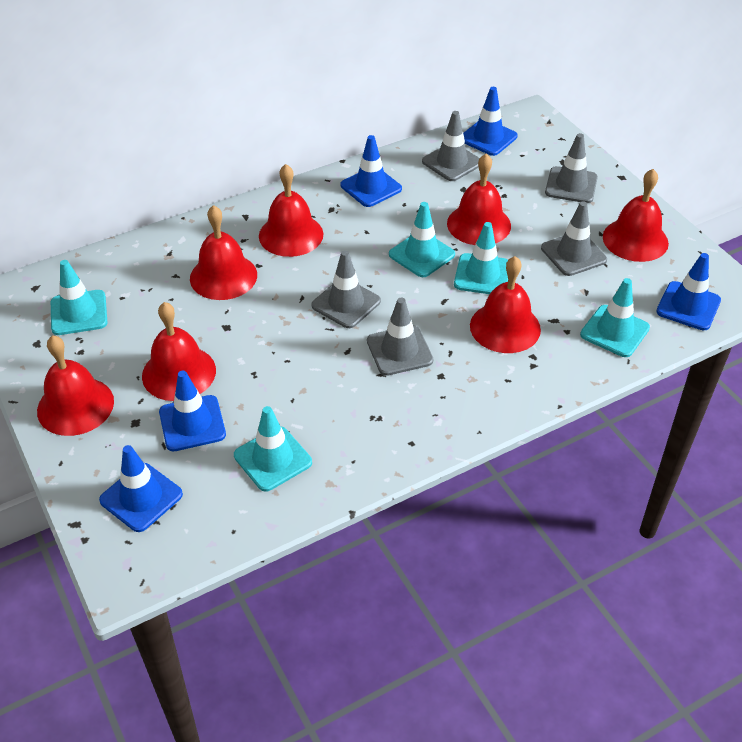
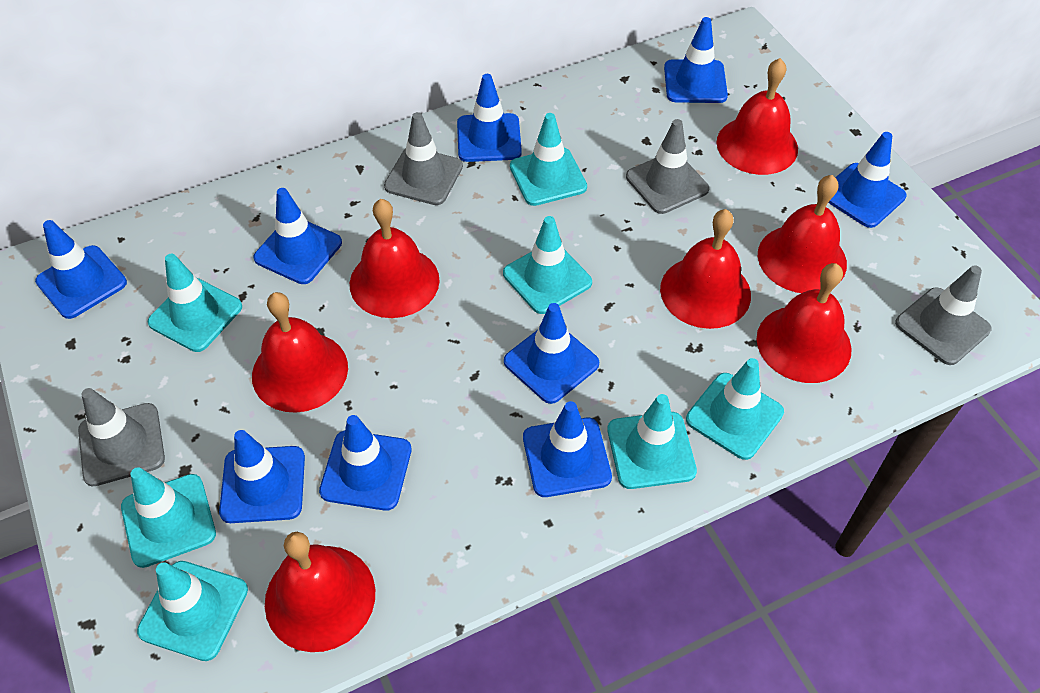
blue traffic cone: [99,445,183,532] [159,371,226,451] [341,135,402,207] [463,87,518,156] [656,253,721,330] = 5 -> [35,220,127,319] [219,430,305,523] [253,188,342,284] [319,415,412,511] [457,74,522,162] [504,303,599,404] [523,401,612,497] [664,17,728,103] [828,132,906,228] = 9
grey traffic cone: [311,250,381,328] [367,298,433,376] [422,111,480,181] [541,201,607,276] [545,133,598,203] = 5 -> [78,388,165,487] [384,112,463,205] [626,119,709,214] [895,265,992,365] = 4
turquoise traffic cone: [51,260,108,335] [234,406,312,492] [389,202,455,277] [454,222,508,294] [580,278,650,357] = 5 -> [121,467,216,568] [137,561,248,661] [148,254,242,352] [503,216,592,314] [510,113,587,206] [607,394,697,489] [686,358,784,460] = 7

